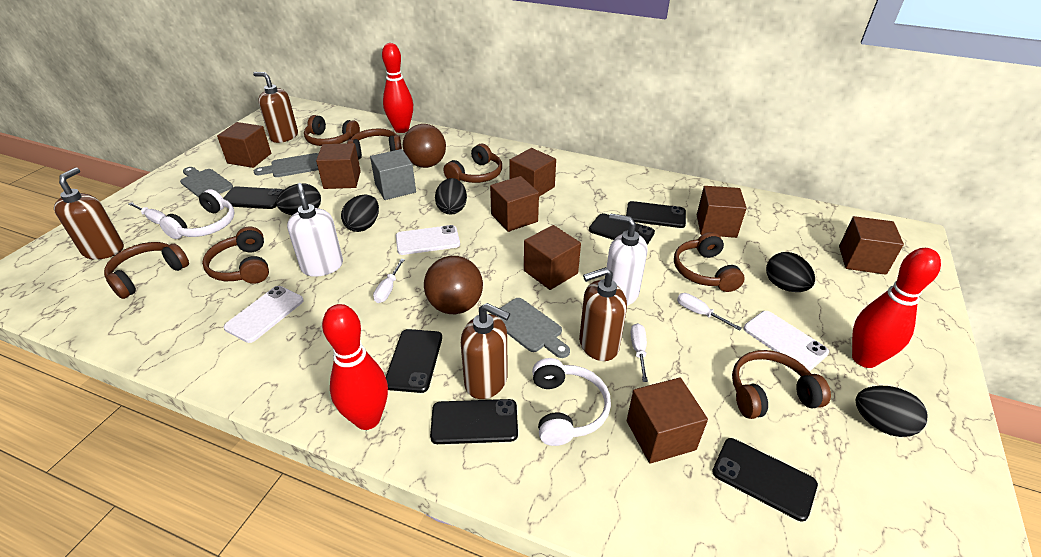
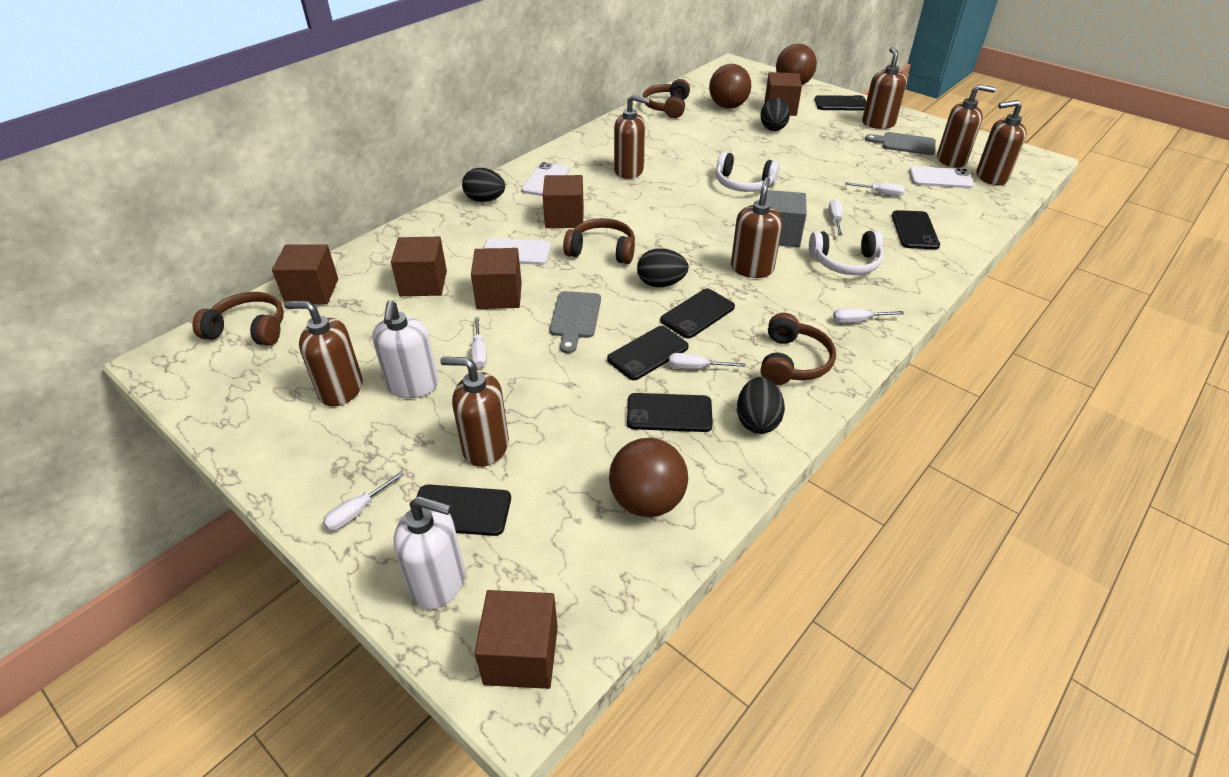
black egg: [276,183,321,215] [341,195,379,232] [435,178,467,215] [766,252,815,292] [856,386,928,437] = 5 -> [462,168,505,202] [637,248,689,287] [737,377,785,434] [761,98,790,131] = 4
brown ball: [403,124,446,168] [424,256,483,314] = 2 -> [609,438,688,517] [709,64,751,109] [776,44,817,85] = 3
brown cube: [217,122,271,168] [316,143,361,189] [490,176,539,232] [509,148,556,197] [524,225,581,290] [627,377,708,464] [697,186,747,238] [839,216,904,275] = 8 -> [272,244,338,304] [391,237,447,296] [471,248,522,309] [475,590,558,689] [543,175,584,228] [764,72,802,116] = 6
brown headphones: [104,242,189,299] [202,226,269,284] [304,115,360,146] [347,128,402,160] [443,144,502,183] [674,232,744,292] [732,350,831,419] = 7 -> [192,292,284,346] [563,218,635,264] [643,79,690,118] [761,313,836,385] = 4
brown soap dispenser: [54,167,124,260] [253,72,298,143] [461,303,510,399] [579,267,627,361] = 4 -> [284,301,363,407] [440,357,509,467] [614,95,650,179] [731,177,782,278] [862,47,907,129] [937,84,996,168] [977,100,1027,185] = 7
grey cutting board: [180,167,233,197] [254,153,318,177] [492,298,570,358] = 3 -> [550,291,601,353] [865,132,936,155] = 2
red bowling pin: [322,304,388,430] [382,43,413,133] [852,248,941,368] = 3 -> none = 0
white screwdriver: [129,202,166,224] [373,259,405,303] [631,323,648,382] [677,293,742,331] = 4 -> [323,472,404,531] [471,317,487,368] [669,353,745,369] [829,199,842,236] [833,308,904,323] [845,182,905,196] = 6

